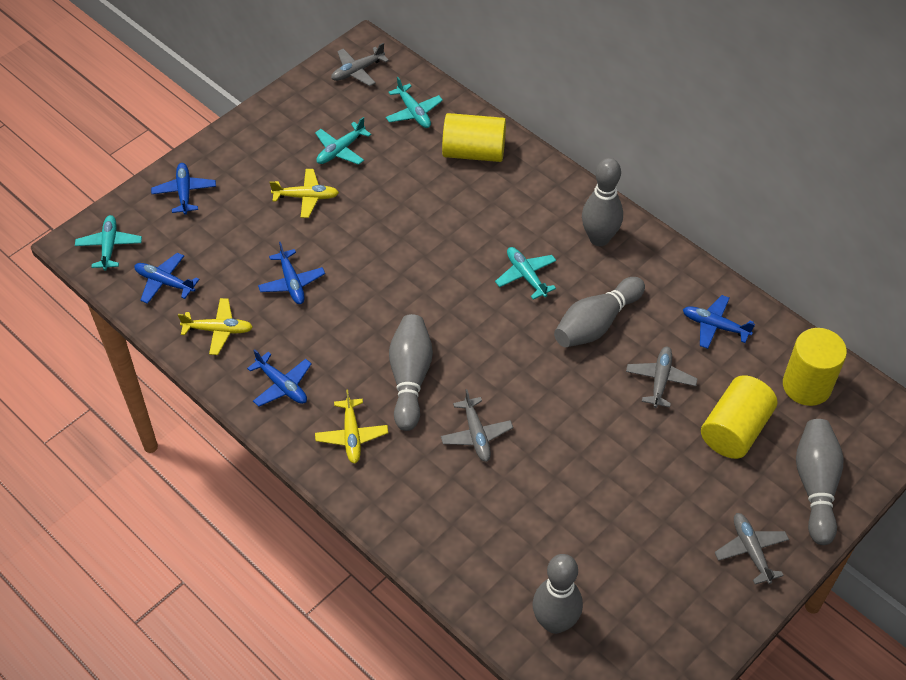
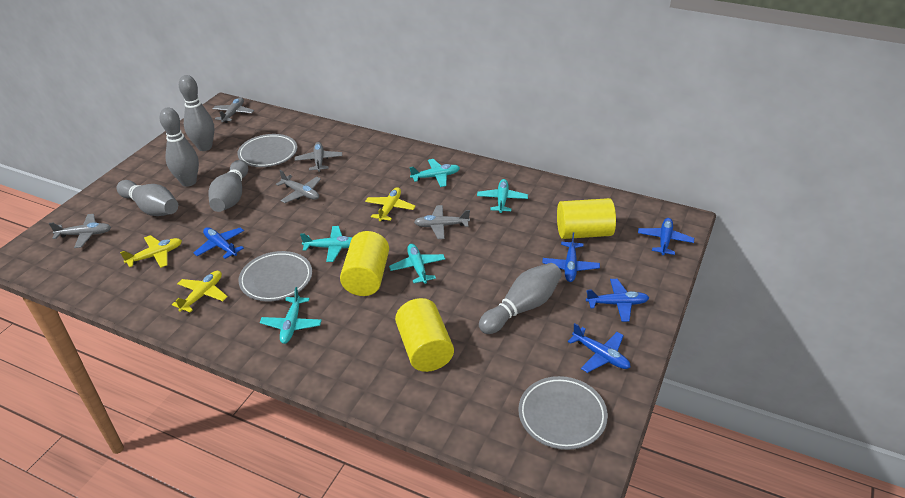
grey plane: [331,43,389,86] [441,389,513,462] [626,346,697,408] [714,513,789,584] = 4 -> [49,214,111,248] [212,97,254,123] [276,170,321,203] [295,142,342,172] [414,205,470,239] = 5
grey plate: none = 0 -> [237,134,297,167] [238,251,312,301] [518,376,608,450] = 3
turquoise plane: [75,215,142,270] [315,117,371,165] [386,77,443,128] [495,247,556,299] = 4 -> [260,287,322,344] [300,226,353,262] [389,244,445,284] [410,159,460,187] [477,179,528,213] = 5

